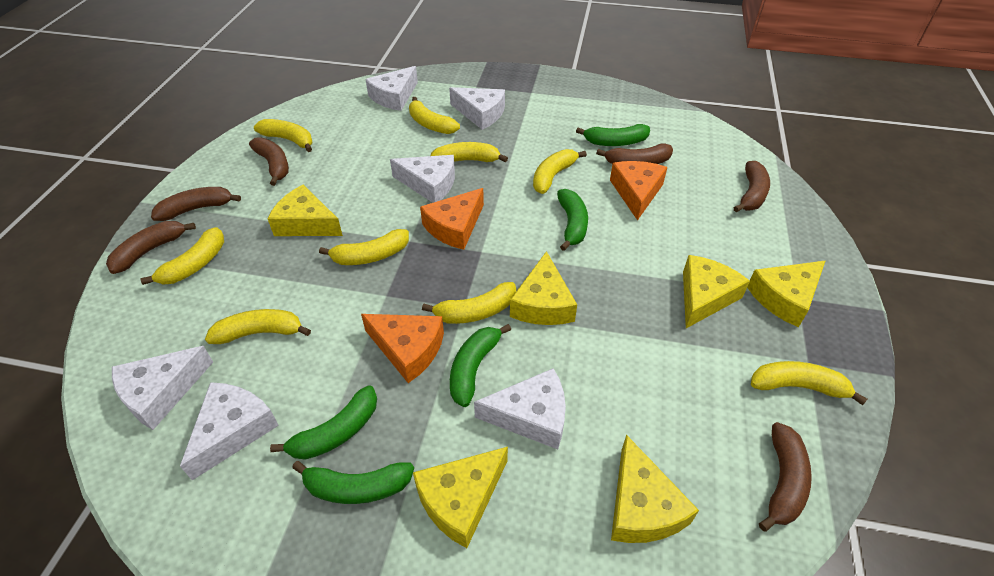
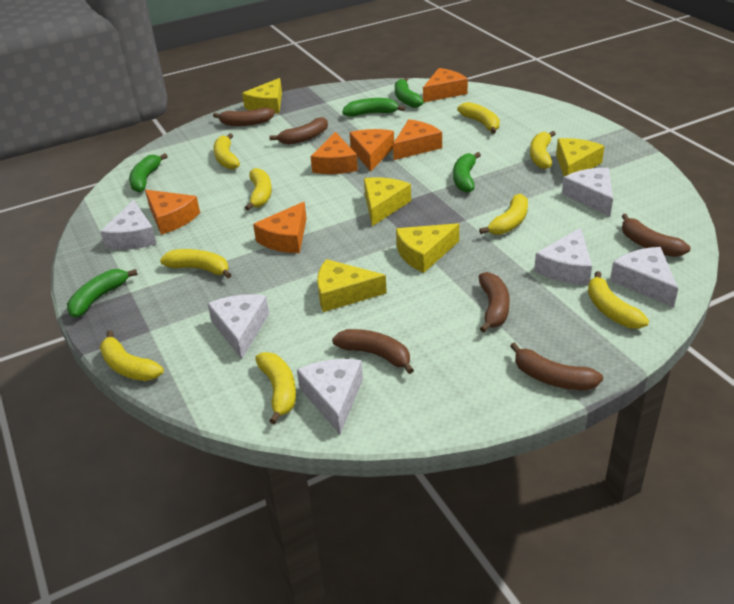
orange cheese: [361,314,444,383] [420,188,484,250] [610,161,668,221] = 3 -> [145,190,200,235] [253,202,307,253] [310,132,358,174] [349,129,394,172] [393,119,442,160] [423,68,468,102] = 6
yellow cheese: [268,185,343,236] [413,447,508,548] [510,251,577,325] [611,435,699,543] [683,255,750,328] [747,261,825,327] = 6 -> [242,78,282,113] [317,259,387,312] [364,177,411,226] [396,223,459,273] [556,138,605,177] = 5

